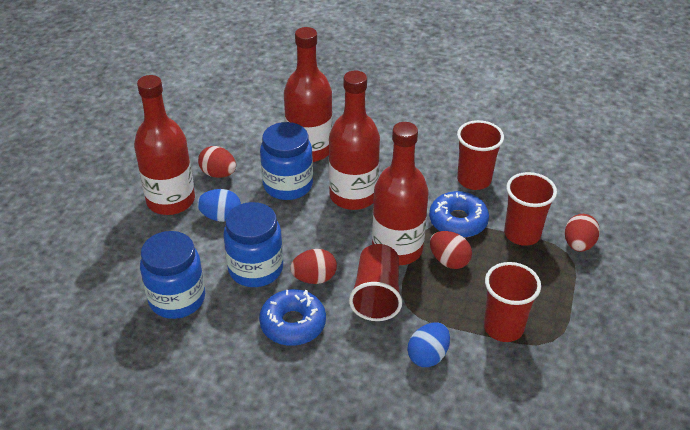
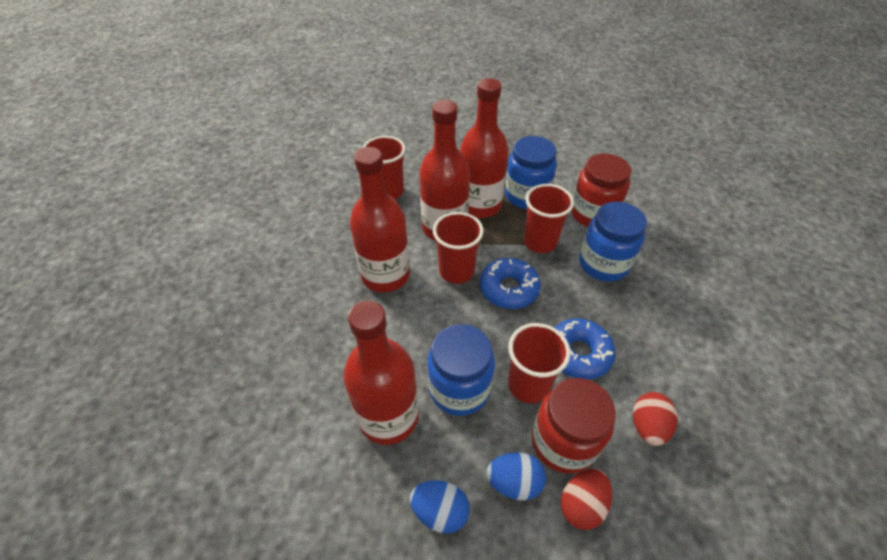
red egg: [198,146,236,178] [290,249,337,284] [430,231,472,269] [565,214,600,252] = 4 -> [561,469,612,530] [633,392,678,446] = 2
red jar: none = 0 -> [532,378,616,474] [571,153,631,227] = 2

